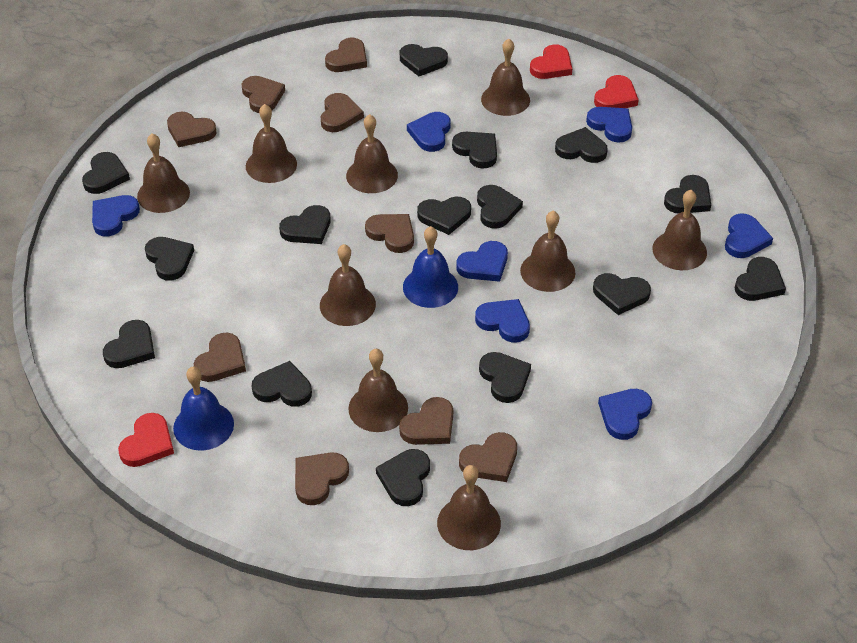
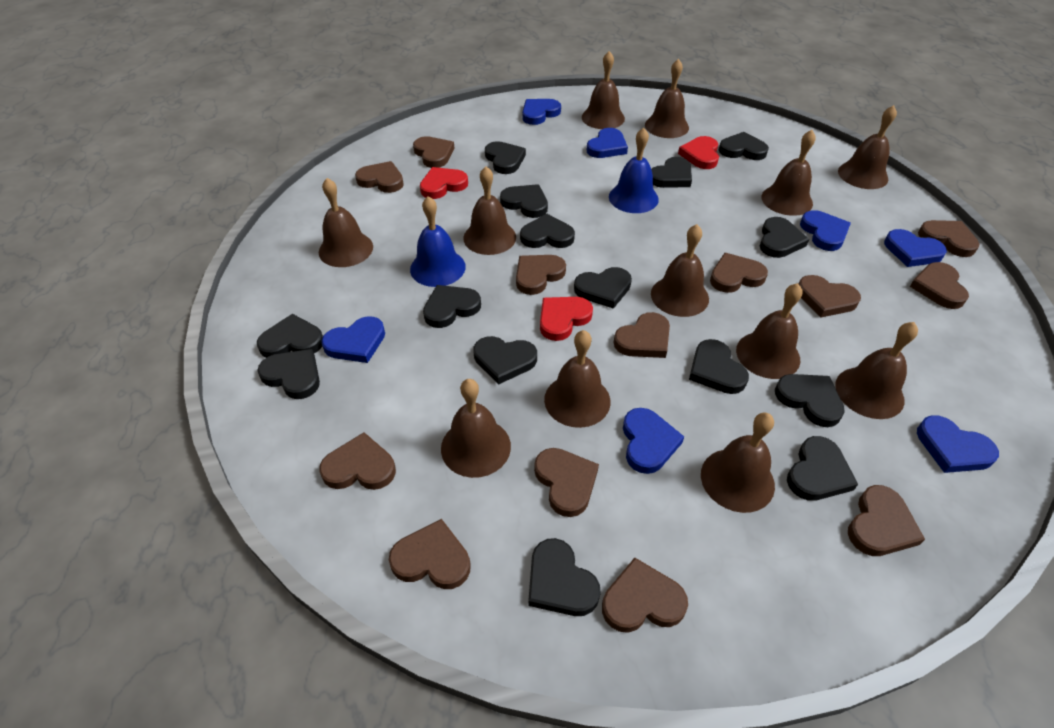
brown bell: [137,133,190,213] [246,104,297,183] [320,244,376,326] [346,114,398,193] [348,349,408,432] [437,465,501,550] [481,39,530,116] [520,211,576,292] [652,190,707,270] = 9 -> [319,178,373,267] [441,379,511,478] [463,166,516,255] [544,330,610,428] [582,51,625,129] [645,59,689,138] [651,224,709,317] [701,413,775,513] [736,283,802,379] [762,130,816,216] [835,322,918,419] [838,105,897,189] = 12
brown heart: [167,112,217,147] [194,333,246,382] [241,76,285,113] [295,452,349,505] [321,93,364,132] [325,38,367,72] [365,214,414,253] [399,397,453,445] [459,432,517,482] = 9 -> [319,432,396,490] [355,161,404,193] [389,519,471,589] [413,136,455,168] [516,255,566,295] [534,448,599,517] [602,557,688,633] [614,312,670,358] [710,253,768,293] [798,275,861,317] [848,485,925,556] [910,262,969,309] [918,220,980,257] = 13

